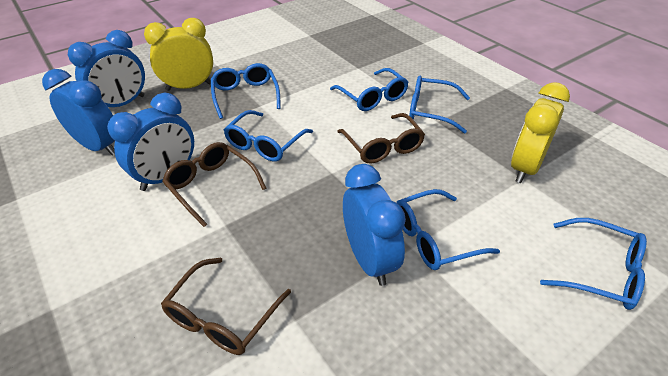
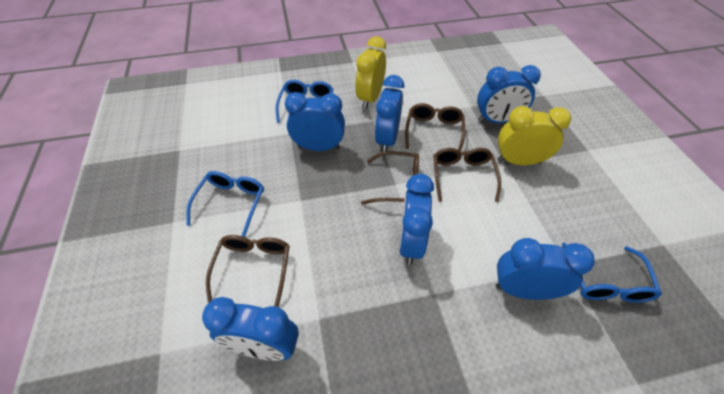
blue clock: [42,69,115,156] [68,30,145,107] [107,93,194,191] [343,164,406,286] = 4 -> [202,297,299,361] [285,92,345,151] [375,75,405,152] [399,174,434,265] [477,65,541,123] [496,238,595,300] = 6
blue glasses: [211,63,281,119] [224,110,313,162] [330,68,409,111] [397,189,500,270] [409,76,470,133] [540,218,647,310] = 6 -> [186,171,264,237] [275,80,333,123] [562,243,662,303] = 3
brown glasses: [161,258,291,355] [162,142,266,227] [337,113,425,163] = 3 -> [206,235,290,307] [361,151,419,204] [405,103,465,152] [434,148,501,202] = 4

